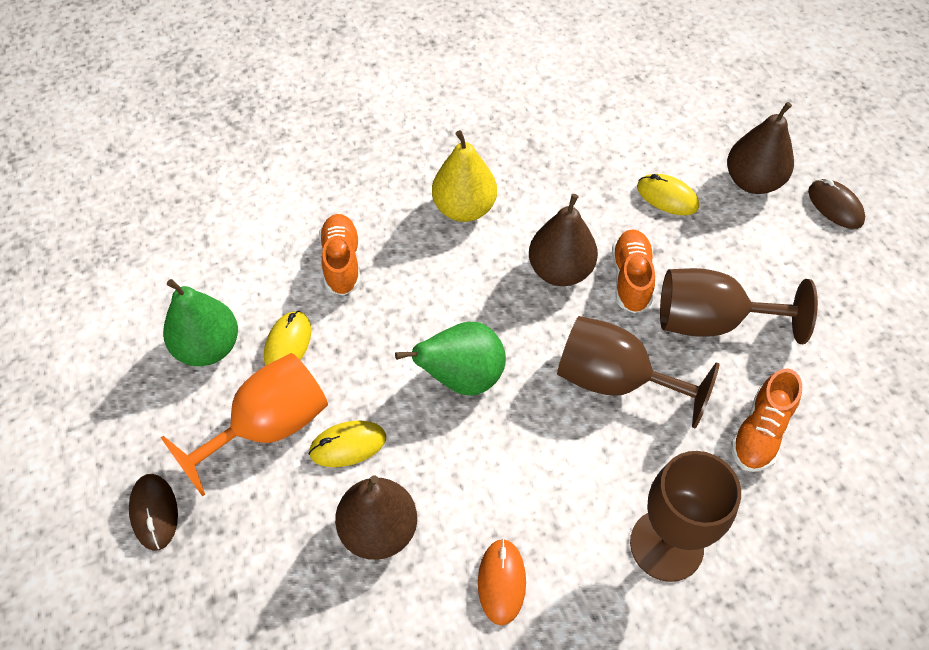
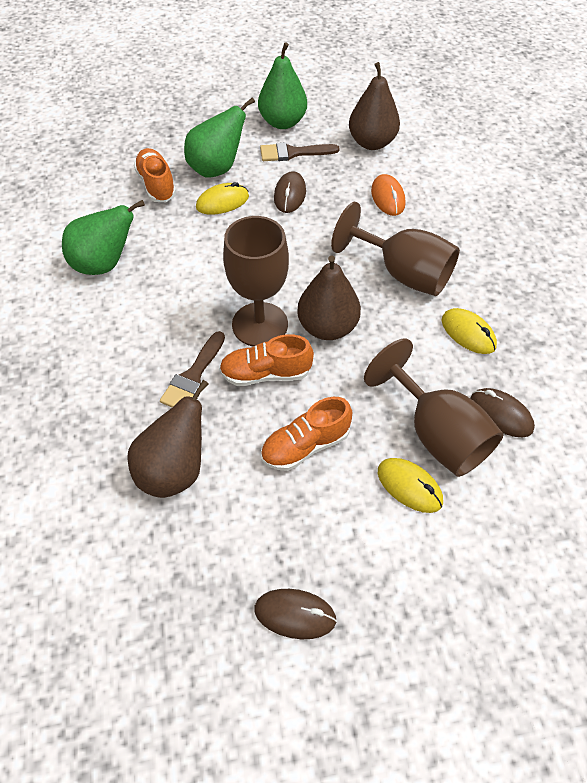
brown brush: none = 0 -> [160,331,225,407] [260,142,340,161] = 2
brown mouse: [129,474,178,551] [808,179,865,229] = 2 -> [254,589,337,639] [274,171,306,213] [470,388,535,437] = 3
green pear: [163,279,238,366] [395,322,506,396] = 2 -> [62,200,145,275] [184,97,255,177] [258,42,307,129] = 3
orange goblet: [161,353,328,497] = 1 -> none = 0
yellow pear: [432,130,497,222] = 1 -> none = 0

